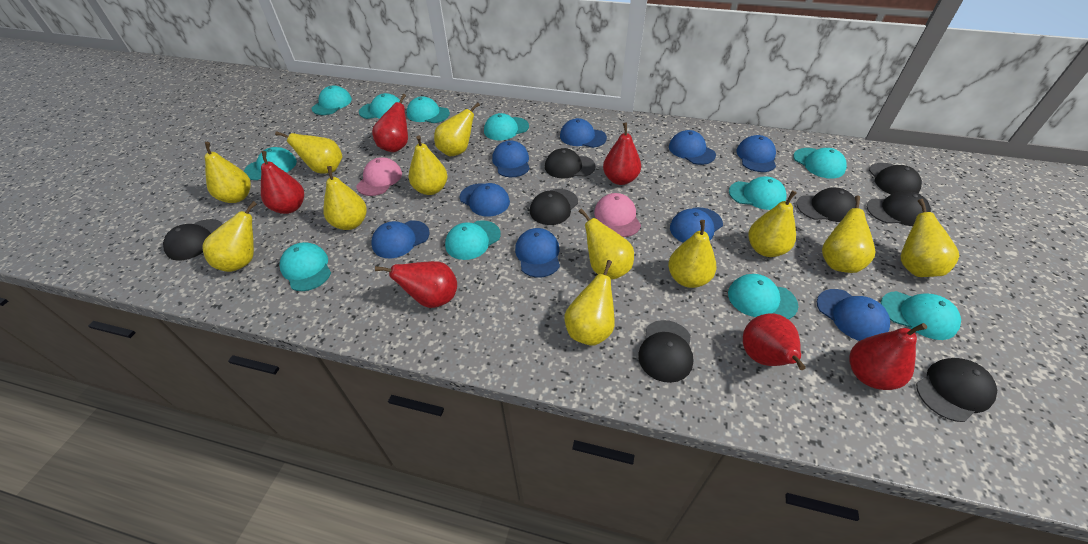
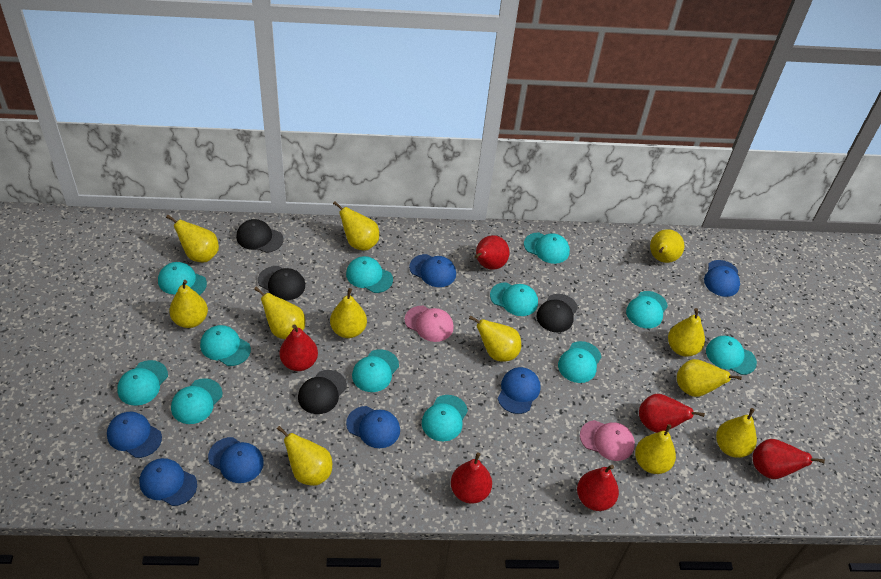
black cap: [163,219,223,261] [530,189,578,225] [545,148,595,179] [638,320,694,383] [796,187,856,222] [867,191,931,226] [869,163,922,194] [916,358,997,422] = 8 -> [236,219,284,253] [258,266,305,301] [298,370,347,414] [537,294,578,332] = 4
blue cap: [371,220,430,258] [459,183,510,216] [492,140,530,177] [515,228,560,278] [560,118,607,148] [669,130,716,165] [670,207,723,243] [737,135,776,172] [817,289,890,341] = 9 -> [107,412,162,458] [139,458,197,506] [208,437,264,483] [346,406,400,448] [409,254,456,287] [498,367,541,414] [704,260,740,297] = 7
turquoise cap: [244,147,297,180] [280,242,331,291] [312,85,352,115] [359,93,402,119] [407,96,450,123] [445,220,501,260] [484,113,529,141] [728,274,798,319] [729,176,787,210] [793,148,847,179] [880,291,961,340] = 11 -> [117,360,168,406] [158,262,207,295] [171,378,223,424] [200,325,251,366] [346,256,393,293] [352,349,399,392] [422,395,468,441] [490,282,538,316] [524,232,570,264] [558,341,601,383] [626,291,668,328] [706,336,757,375] = 12

